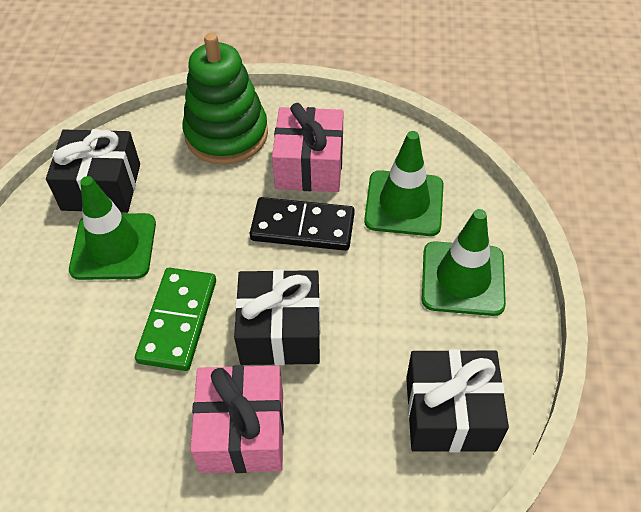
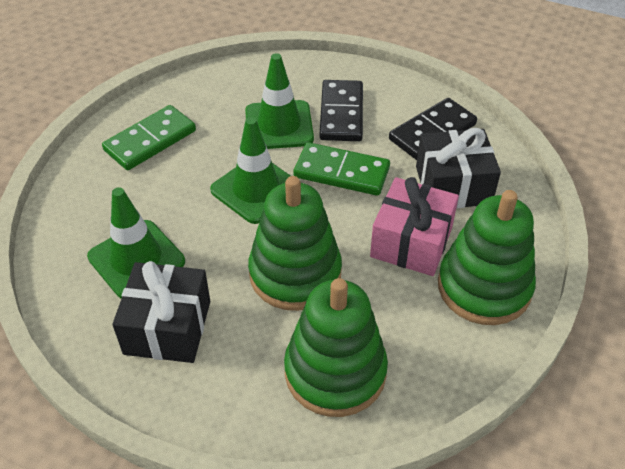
black domino: [250,197,355,251] = 1 -> [320,80,363,141] [389,98,477,160] = 2
black gift: [46,129,140,213] [234,270,320,365] [406,349,509,452] = 3 -> [112,261,210,363] [416,128,501,208] = 2
green domino: [135,268,216,371] = 1 -> [102,105,196,170] [294,142,390,196] = 2
green stacking toy: [183,33,268,165] = 1 -> [248,176,342,311] [284,278,388,417] [438,190,536,325] = 3
pink gift: [190,365,284,473] [272,103,343,192] = 2 -> [370,177,459,276] = 1

